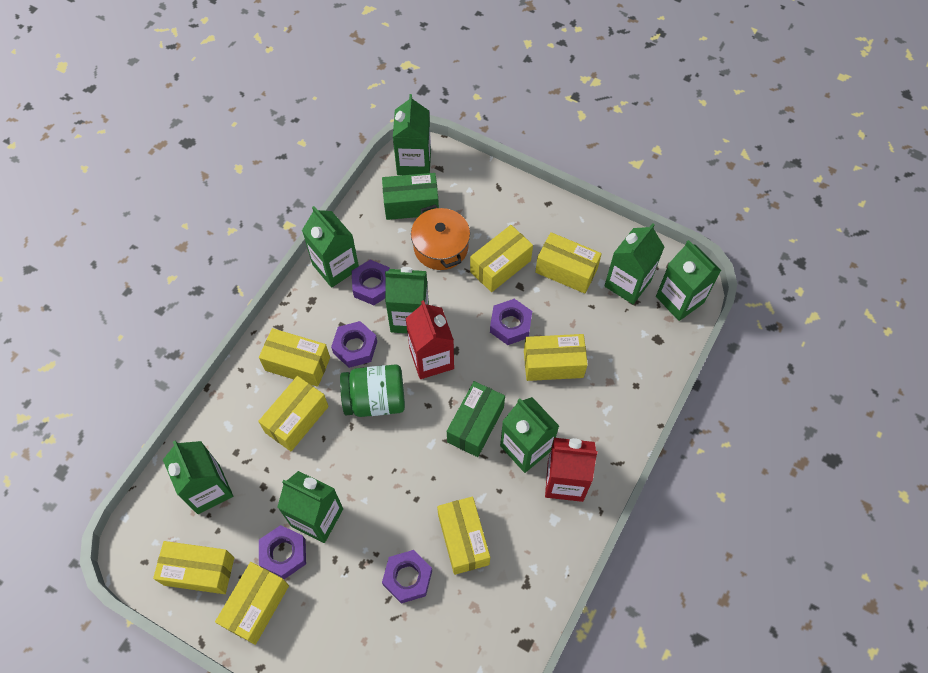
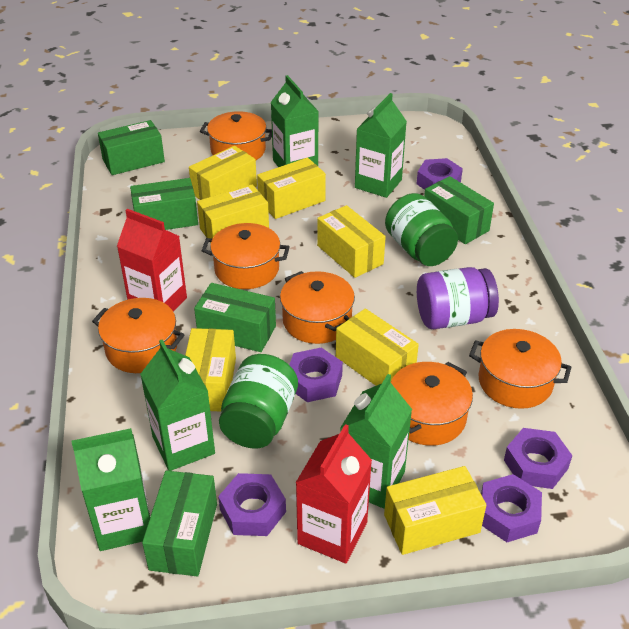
green box: [382,173,439,220] [447,381,505,457] = 2 -> [98,120,165,175] [130,178,198,230] [142,471,217,577] [194,283,276,352] [424,176,494,244] = 5
green carton: [163,441,233,514] [277,471,343,543] [302,206,359,288] [385,267,429,334] [393,94,431,175] [500,397,559,473] [604,223,664,304] [656,240,721,321] = 8 -> [72,428,150,551] [140,339,215,471] [270,75,319,167] [340,374,412,509] [355,93,407,198] = 5
green jar: [340,364,405,417] = 1 -> [219,354,298,449] [385,193,458,266] = 2
orange pot: [411,204,470,270] = 1 -> [92,298,184,373] [200,111,272,160] [201,223,290,289] [280,271,355,344] [391,362,473,446] [469,329,571,409] = 6
purple jar: none = 0 -> [417,267,499,329] = 1
yellow box: [153,541,234,594] [215,562,289,645] [258,376,329,451] [259,328,330,387] [437,497,490,575] [470,225,533,292] [524,334,588,381] [535,232,602,294] = 8 -> [185,328,236,412] [189,146,257,200] [197,184,269,243] [257,158,326,219] [317,205,386,278] [336,309,419,386] [384,466,486,555] = 7

